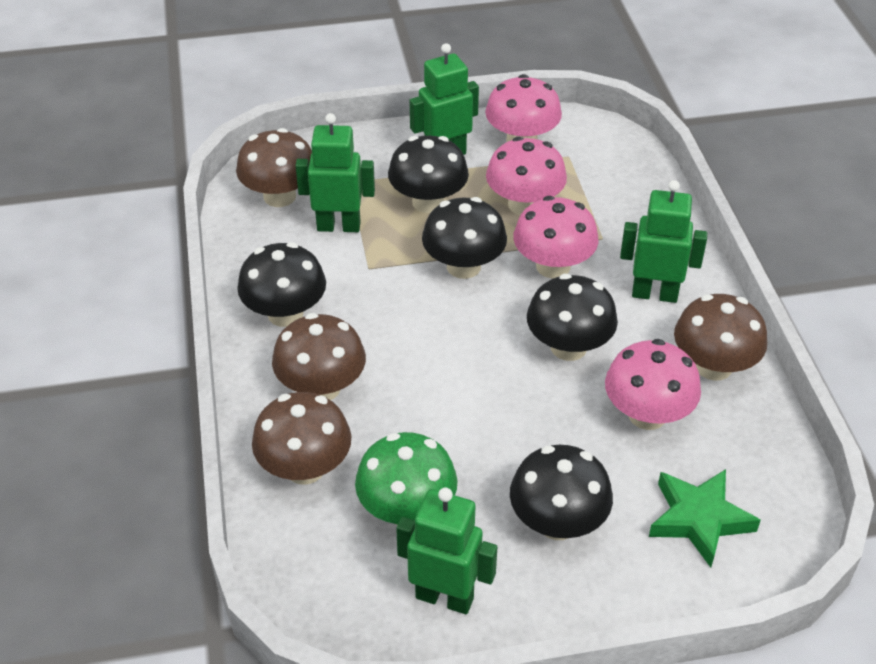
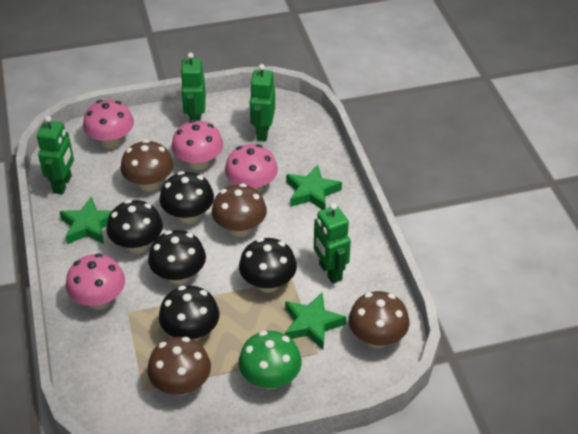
green star: [649,469,761,567] = 1 -> [59,197,112,244] [285,293,346,350] [286,165,342,210] = 3

